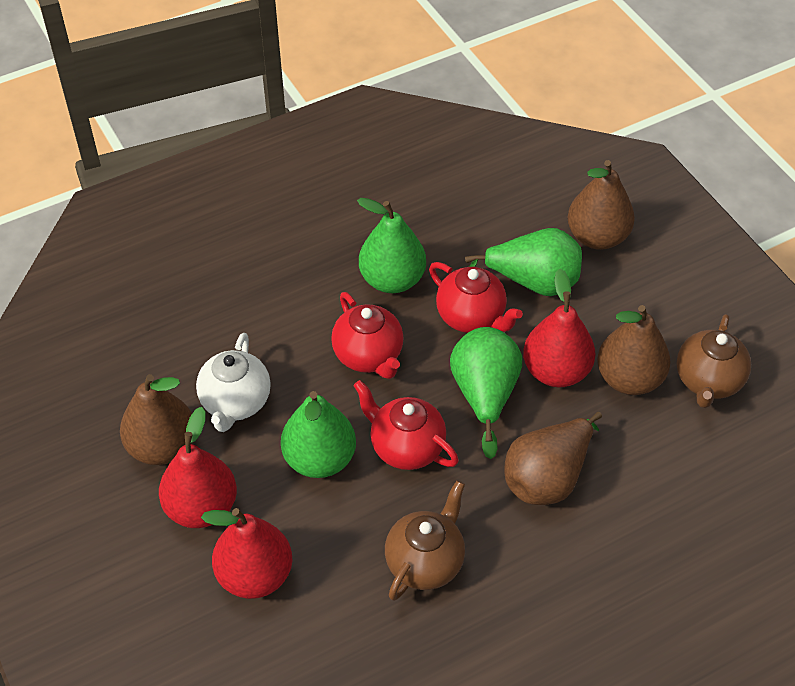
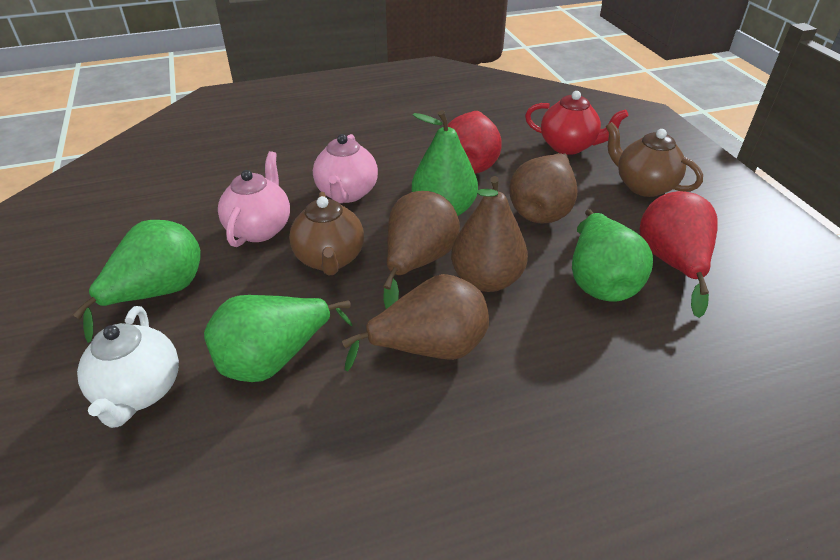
pink teapot: none = 0 -> [218,151,290,247] [313,134,378,203] = 2
red pear: [159,407,237,528] [201,508,292,599] [523,268,595,387] = 3 -> [448,111,501,174] [639,191,718,318] = 2
red teapot: [331,292,404,379] [354,380,459,470] [429,262,523,333] = 3 -> [525,91,628,155] = 1

